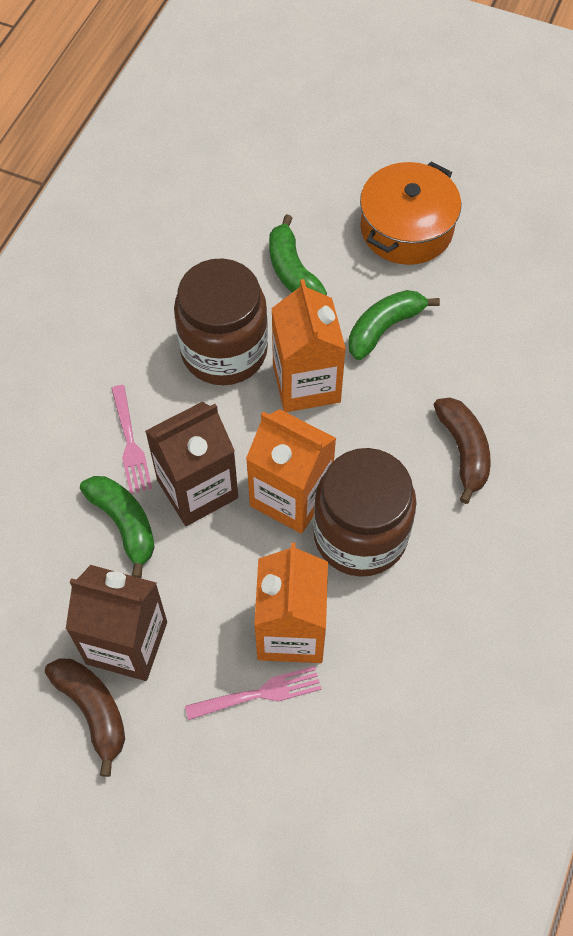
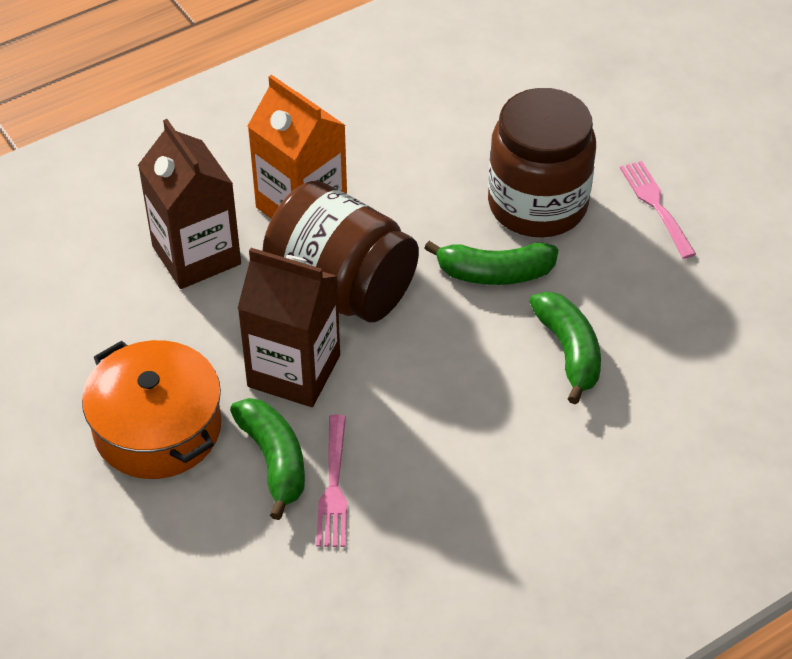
brown banana: [45,658,125,777] [434,397,491,504] = 2 -> none = 0
orange carton: [246,409,336,534] [254,543,328,663] [271,279,346,412] = 3 -> [248,75,347,219] = 1

